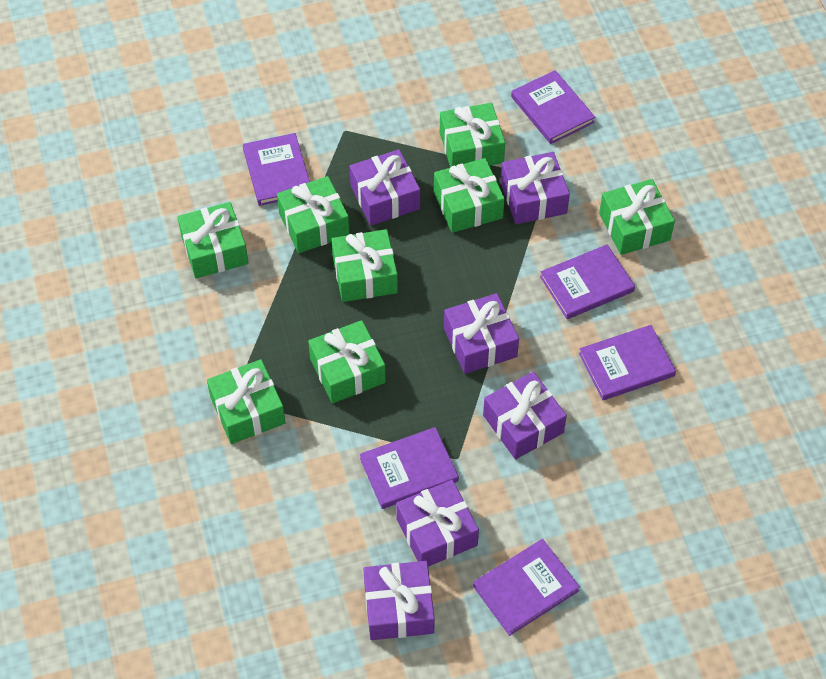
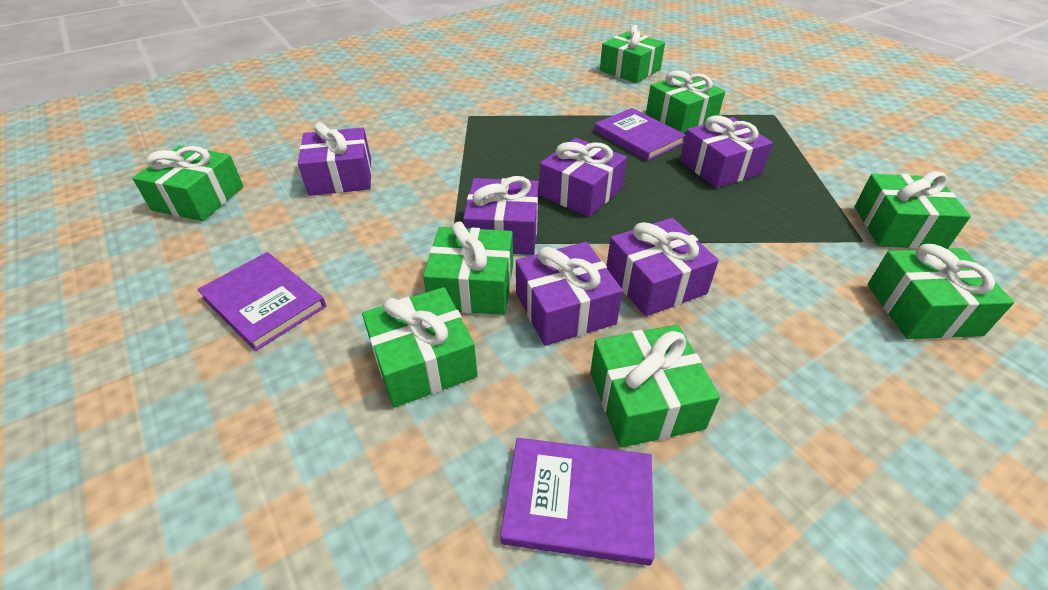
purple book: [243,133,310,206] [360,427,459,509] [473,539,580,636] [511,70,595,144] [540,244,635,319] [579,325,676,400] = 6 -> [197,252,326,351] [500,438,654,566] [594,108,686,161] = 3

